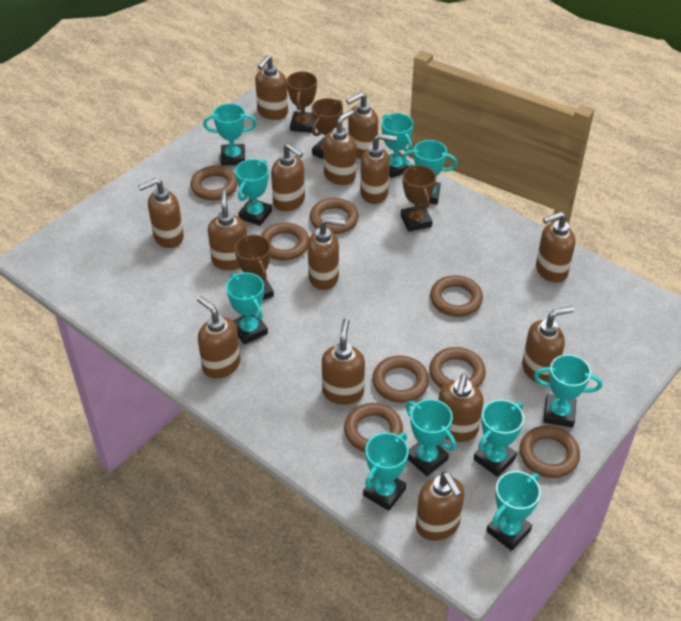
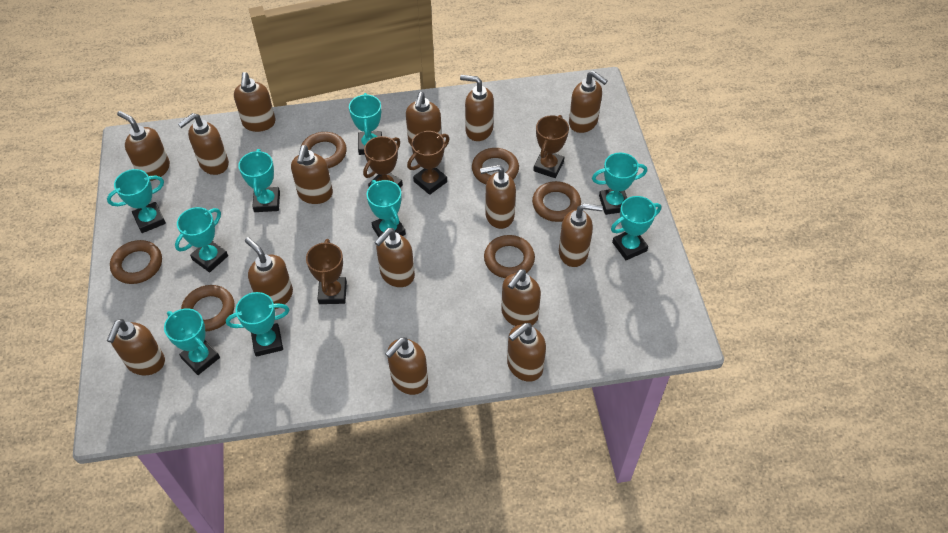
brown ring: [190,166,238,200] [261,222,309,261] [310,198,359,234] [344,403,403,452] [372,356,429,403] [429,347,486,388] [430,275,483,317] [520,426,580,478] = 8 -> [110,240,162,284] [181,285,235,332] [301,132,347,168] [472,148,519,184] [484,235,535,278] [532,181,581,222] = 6
brown soap dispenser: [138,178,184,248] [197,296,240,379] [208,189,247,270] [255,55,288,120] [271,143,305,211] [308,218,345,290] [322,318,365,405] [323,110,356,185] [346,92,378,159] [360,134,397,204] [416,471,465,541] [438,373,484,442] [522,306,574,383] [536,212,575,283] = 14 -> [106,319,165,375] [117,111,170,181] [178,113,229,175] [234,72,276,132] [245,237,293,309] [291,145,333,204] [374,228,415,287] [385,337,428,395] [406,92,442,145] [460,75,494,141] [480,165,516,229] [501,269,541,326] [507,323,546,382] [559,203,603,267] [569,71,608,133] = 15
turquoise trophy: [203,103,257,166] [226,273,268,345] [235,159,272,226] [363,433,409,511] [381,113,414,178] [402,140,457,204] [405,399,456,476] [474,400,524,477] [486,471,541,551] [534,354,602,428] = 10 -> [107,169,166,233] [164,308,220,375] [175,207,228,272] [226,292,289,357] [238,149,280,212] [349,93,382,155] [366,180,406,237] [592,153,647,215] [611,196,661,260] = 9

